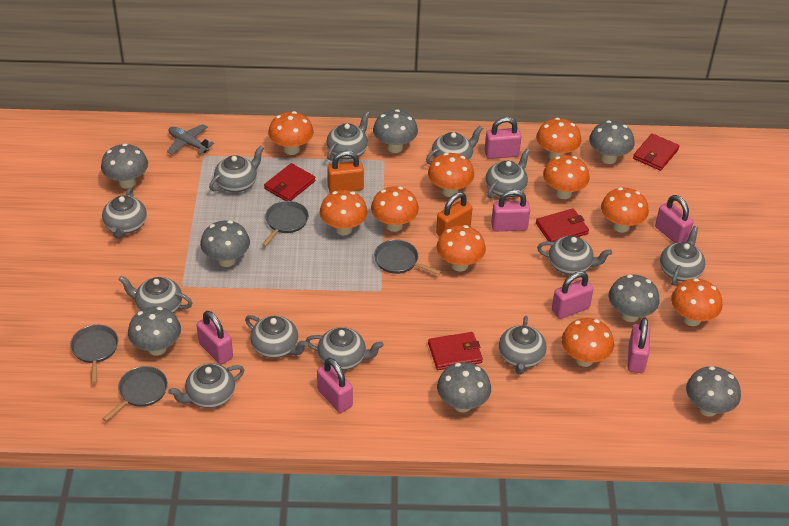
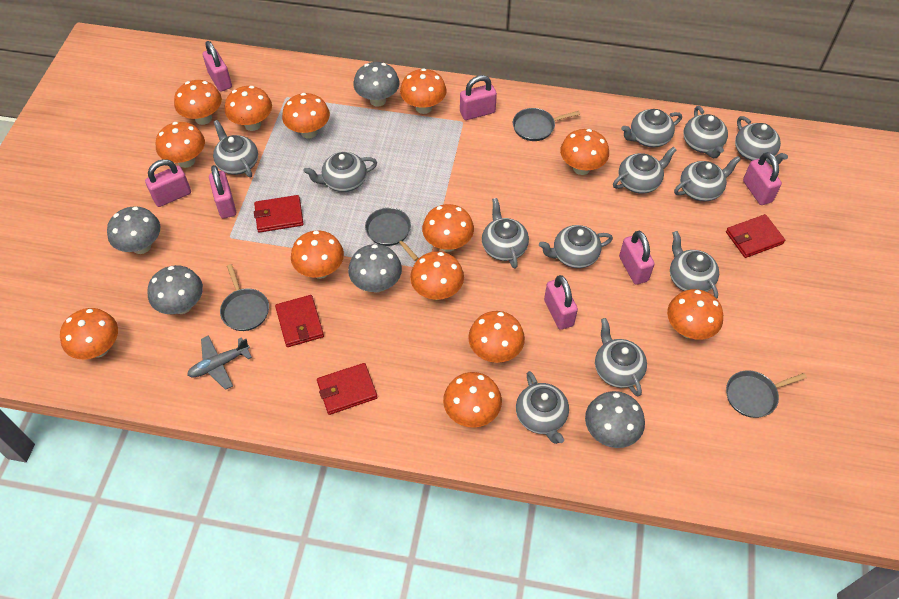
grey mushroom: [101,144,148,189] [128,307,181,356] [200,220,250,267] [373,109,418,153] [437,362,491,413] [589,120,635,164] [609,275,660,322] [686,366,741,417] = 8 -> [107,206,160,254] [147,265,203,314] [348,244,402,293] [353,62,400,107] [585,391,645,448] = 5
orange mushroom: [268,111,314,155] [320,190,368,235] [371,187,419,232] [428,153,474,197] [437,225,486,271] [536,118,581,159] [543,155,590,199] [562,318,614,367] [601,188,649,233] [671,278,722,326] = 10 -> [60,308,118,359] [156,122,205,168] [174,80,222,125] [225,86,272,131] [282,93,330,139] [291,231,344,279] [400,68,447,114] [410,251,464,300] [422,204,474,252] [443,372,502,428] [468,311,525,363] [560,129,609,175] [667,289,723,340] = 13
orange padlock: [327,151,364,193] [436,192,472,237] = 2 -> none = 0

